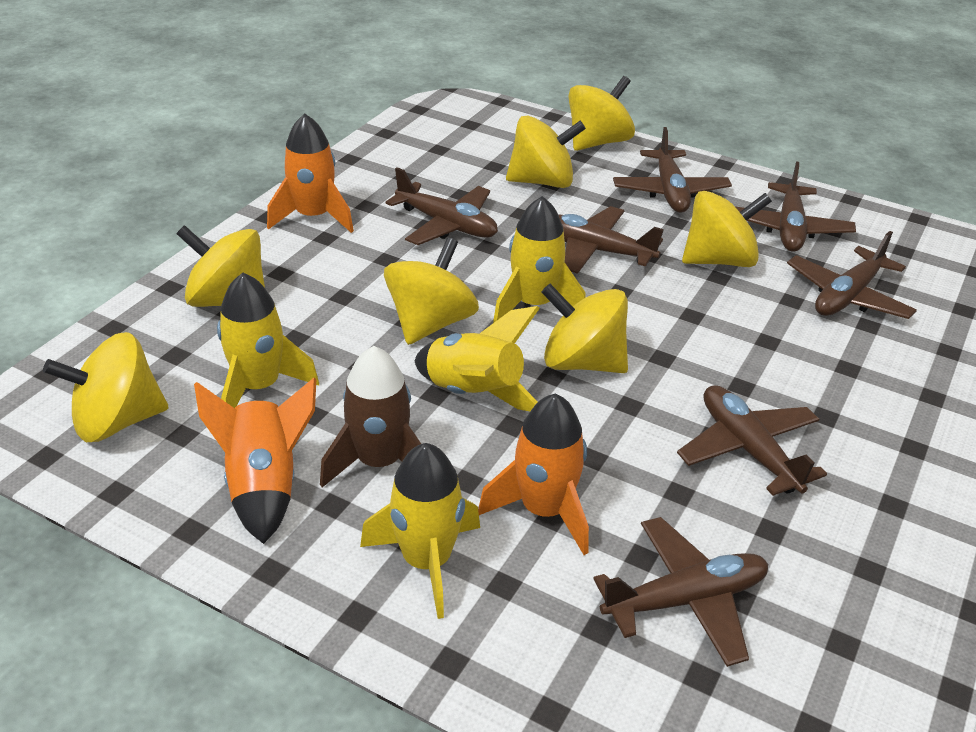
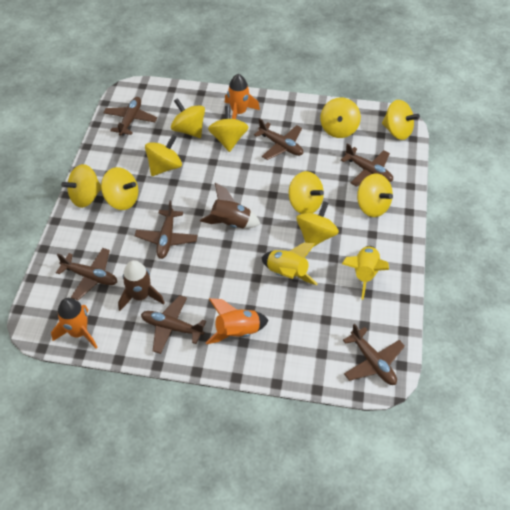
brown rocket: [320,346,421,487] = 1 -> [118,260,165,311] [200,183,260,229] = 2
yellow rocket: [217,273,319,408] [360,443,480,619] [415,306,540,411] [493,196,586,323] = 4 -> [261,243,317,285] [342,246,389,300] = 2
yellow spinning top: [43,332,168,442] [176,225,265,307] [384,238,479,345] [506,116,586,188] [541,284,628,373] [568,76,635,151] [682,191,772,267] = 7 -> [61,164,101,208] [101,167,138,210] [145,135,182,176] [171,98,205,138] [208,106,248,152] [289,171,324,214] [296,201,339,247] [320,98,361,138] [357,173,393,217] [382,100,420,140] = 10

